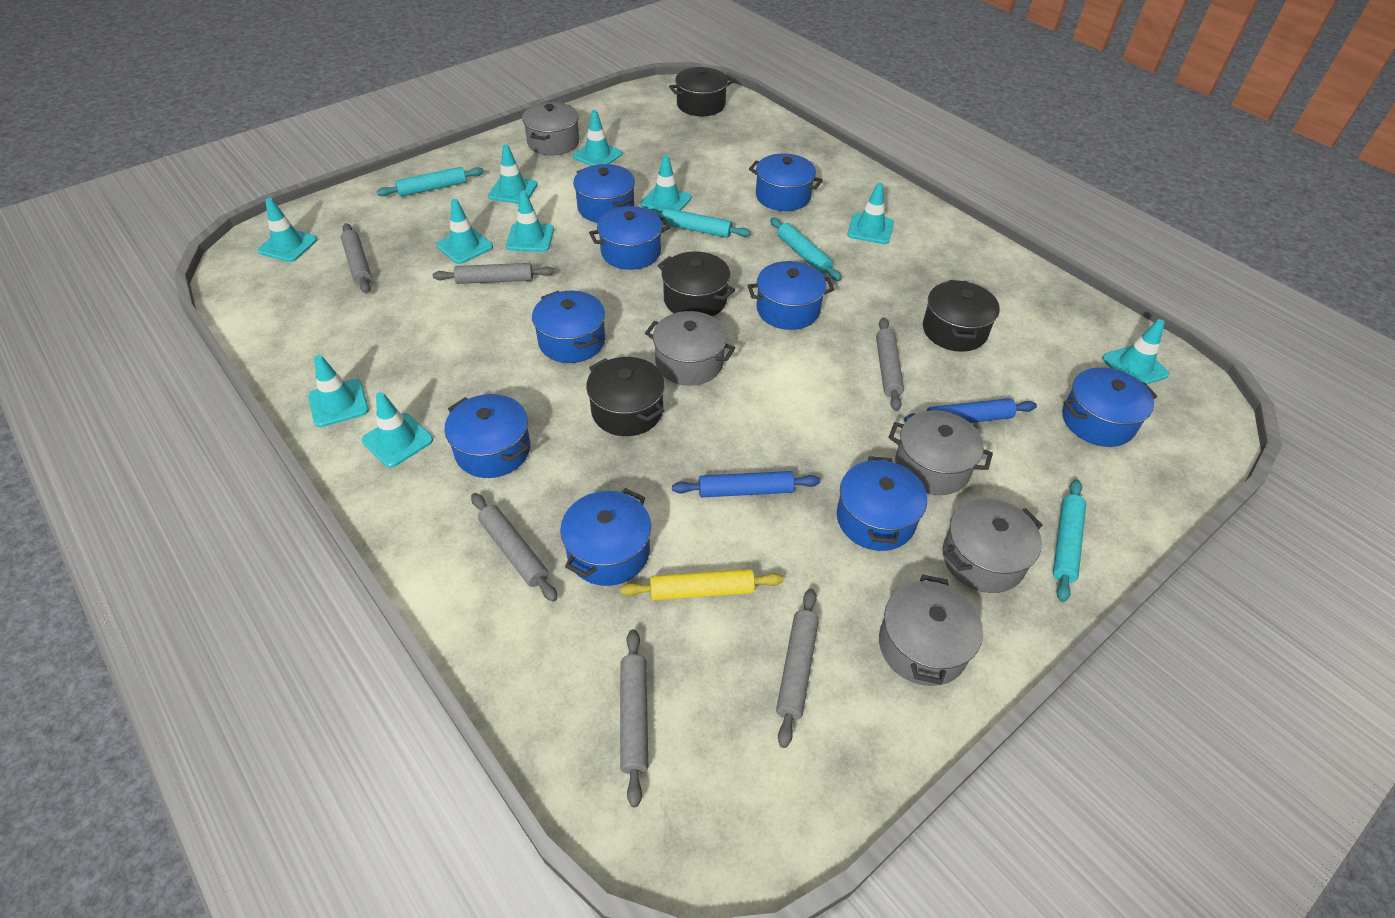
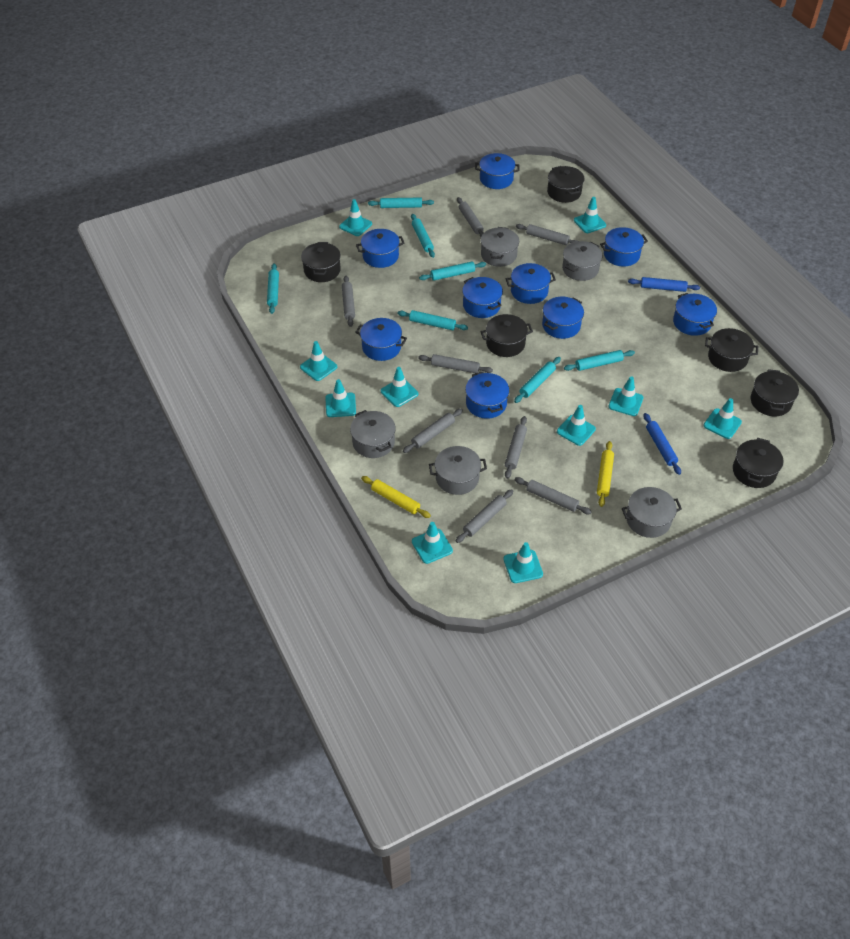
black pot: [586,357,665,436] [657,252,735,316] [669,67,734,116] [923,280,1000,352] = 4 -> [301,242,341,282] [481,314,533,357] [547,166,584,203] [705,328,758,372] [733,438,783,488] [751,369,799,416] = 6
grey rolling pin: [341,223,372,293] [433,263,554,284] [471,493,558,602] [620,629,648,807] [776,588,819,748] [876,318,904,411] = 6 -> [342,276,355,327] [403,409,463,453] [418,354,493,373] [456,489,513,543] [457,197,484,237] [505,416,527,479] [515,477,592,514] [516,224,578,245] = 8
turquoise rolling pin: [377,167,484,197] [648,208,751,238] [770,218,842,281] [1053,479,1086,602] = 4 -> [267,263,279,314] [368,197,434,208] [398,310,468,331] [411,214,435,258] [419,262,486,281] [514,357,561,403] [564,350,635,371] = 7
yellow rolling pin: [620,569,784,600] = 1 -> [361,476,431,518] [597,441,614,507] = 2

